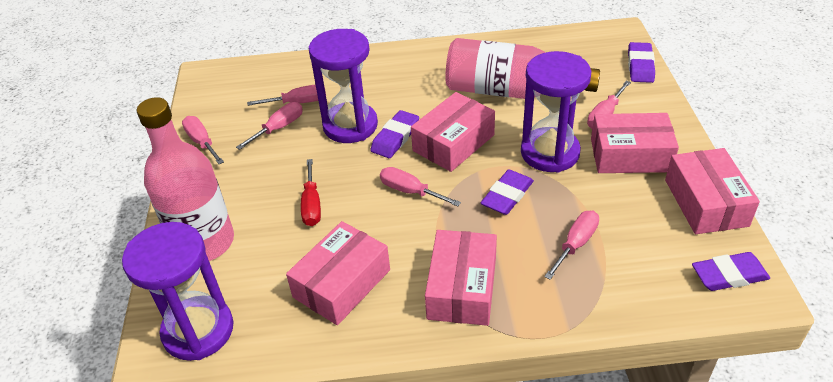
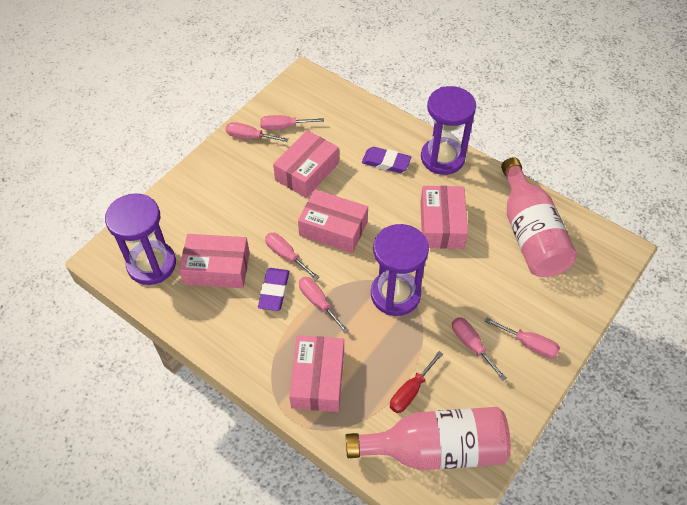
purple eraser: [370,110,419,158] [481,169,534,215] [628,42,655,83] [692,252,770,291] = 4 -> [258,268,290,311] [362,147,411,173] = 2

